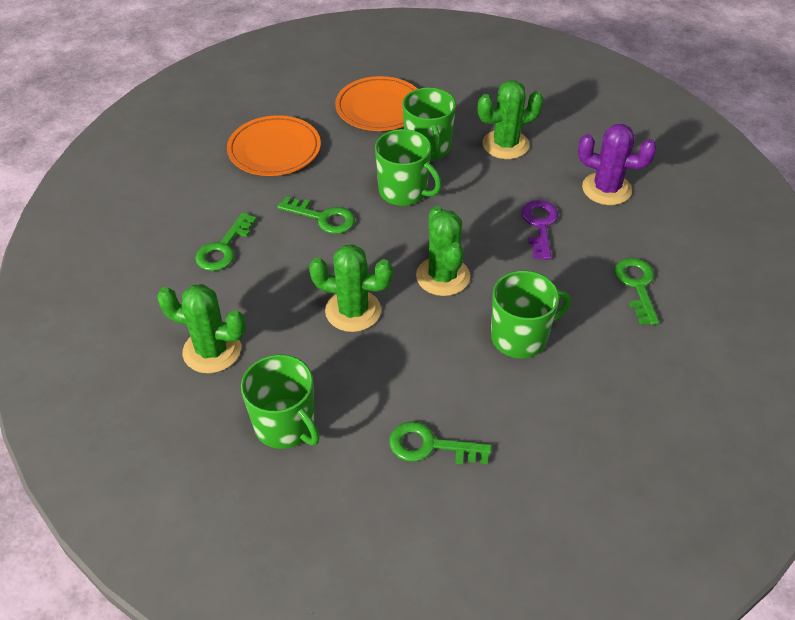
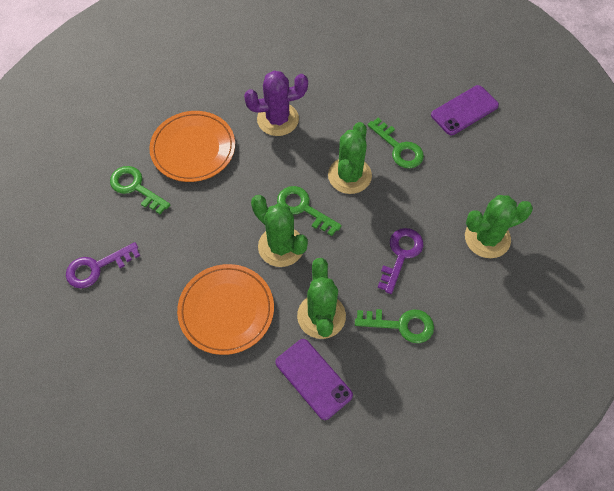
green mug: [241,354,320,449] [375,129,442,206] [402,88,456,161] [491,271,570,358] = 4 -> none = 0
purple key: [521,200,558,260] = 1 -> [66,242,140,288] [377,228,423,294] = 2
purple phone: none = 0 -> [275,339,353,420] [431,85,499,135] = 2

